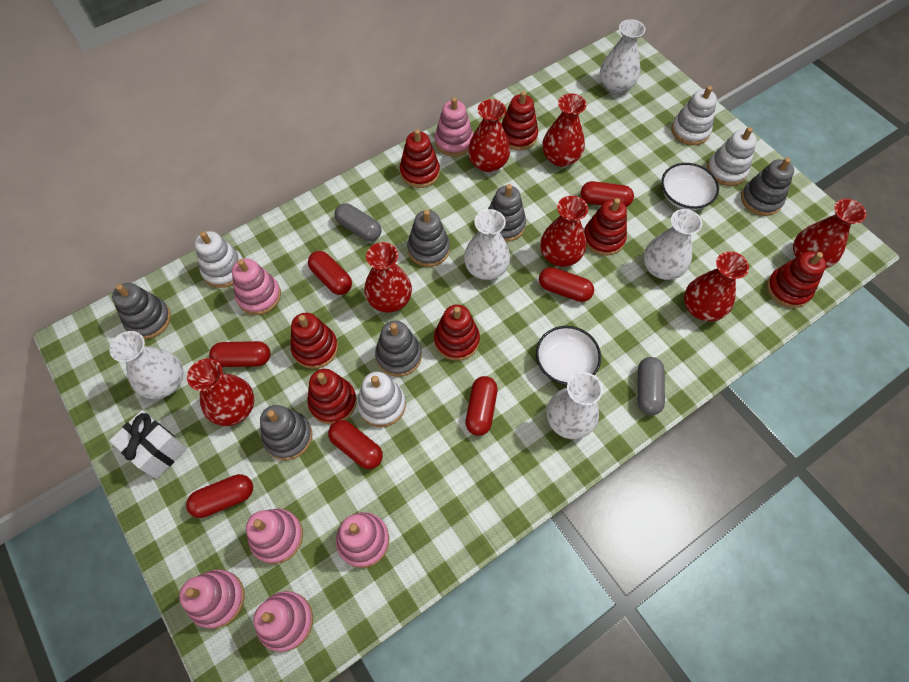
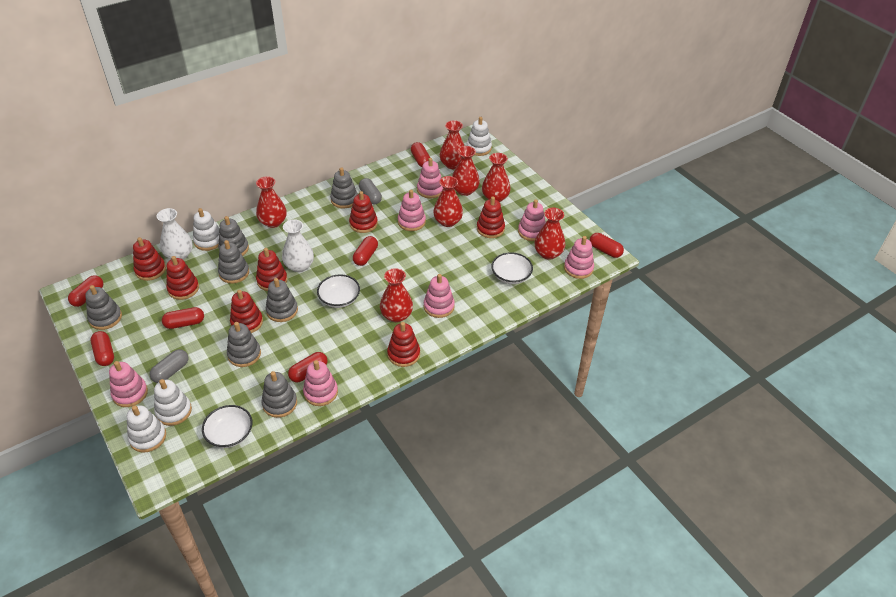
grey stacking toy: [112,283,171,339] [260,405,312,460] [375,321,422,377] [407,210,450,267] [488,184,526,242] [741,158,794,216] = 6 -> [85,285,122,330] [218,216,249,256] [218,240,249,284] [227,322,261,367] [262,371,297,418] [266,278,298,322] [330,167,358,208] = 7
pink stacking toy: [179,570,245,629] [232,258,281,315] [246,509,303,564] [254,591,313,652] [336,512,389,568] [435,97,473,156] = 6 -> [109,361,148,407] [303,360,338,406] [398,189,426,231] [417,158,443,198] [424,274,455,318] [518,199,546,241] [564,236,594,279] = 7
white bowl: [536,326,601,385] [661,163,719,210] = 2 -> [202,405,253,448] [317,274,360,308] [491,252,533,284] = 3
white gift: [109,410,187,479] = 1 -> none = 0
white vase: [109,331,184,399] [464,209,510,280] [547,372,603,439] [600,19,645,94] [644,209,702,280] = 5 -> [157,208,193,260] [282,219,314,272] = 2

